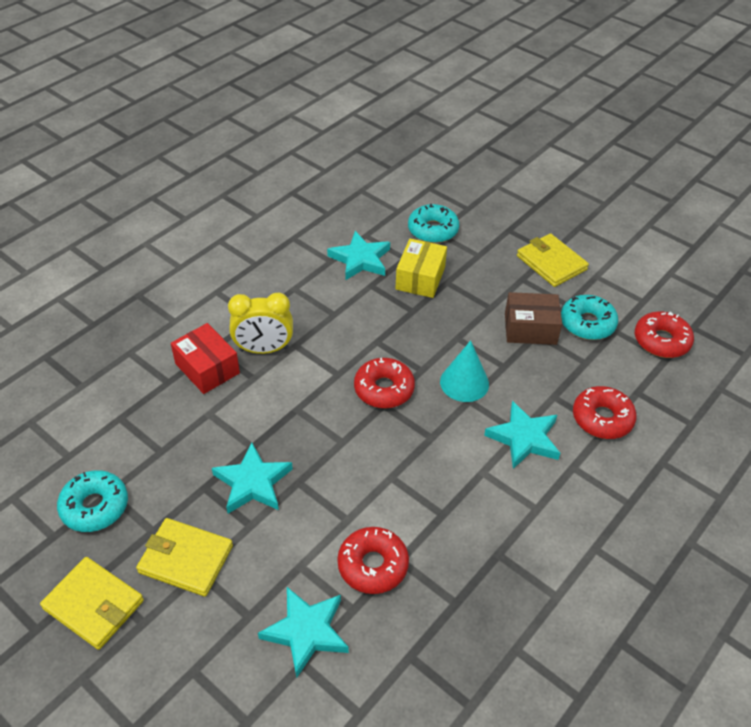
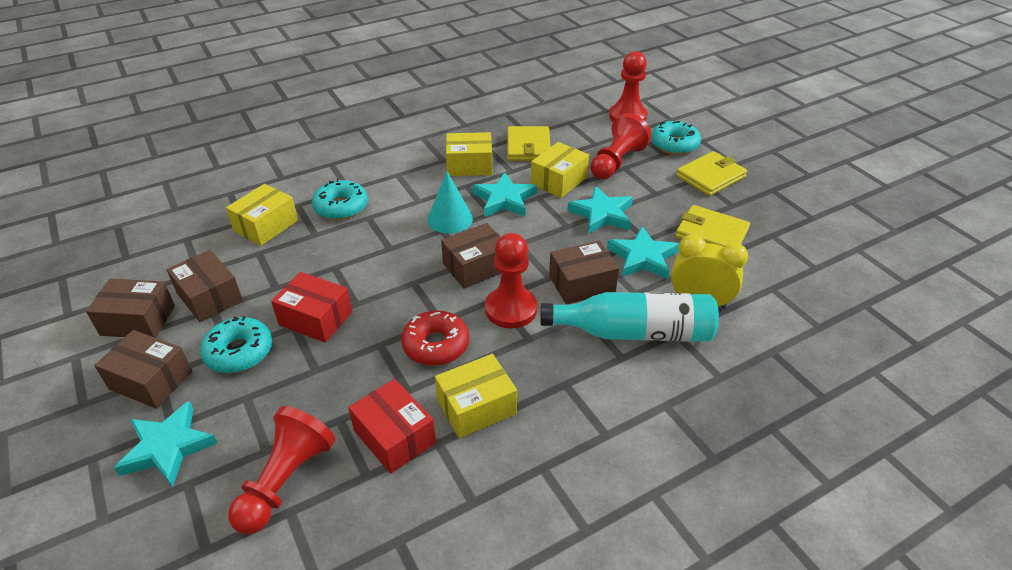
brown box: [505,292,562,345] = 1 -> [86,278,175,338] [94,330,192,409] [167,250,243,322] [441,223,501,289] [549,240,619,305] = 5
red box: [171,323,240,394] = 1 -> [271,272,352,343] [348,379,436,474] = 2
red donut: [337,527,409,594] [354,358,415,408] [573,386,636,439] [635,312,694,358] = 4 -> [401,311,469,366] = 1
red pawn: none = 0 -> [228,406,336,534] [485,233,537,328] [590,113,651,179] [609,51,648,122] = 4
turquoise bottle: none = 0 -> [540,292,719,342] = 1
yellow box: [395,238,447,298] = 1 -> [226,184,298,246] [435,354,517,438] [446,132,492,176] [531,142,589,198] = 4

